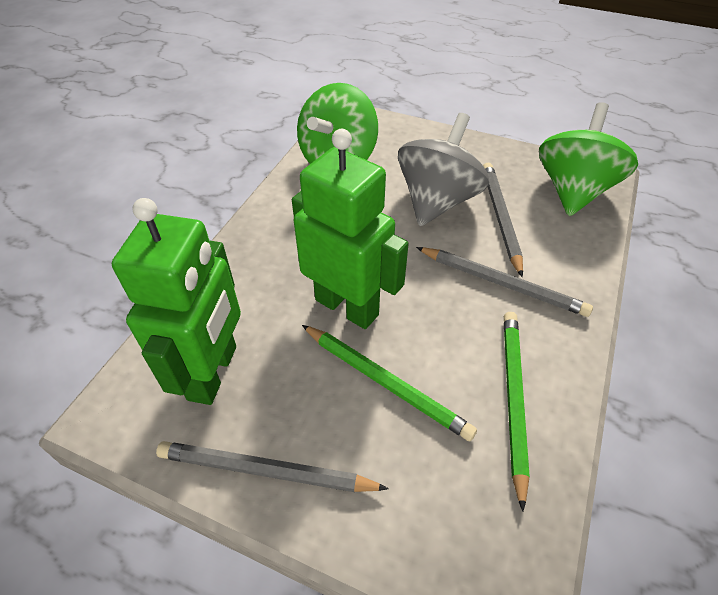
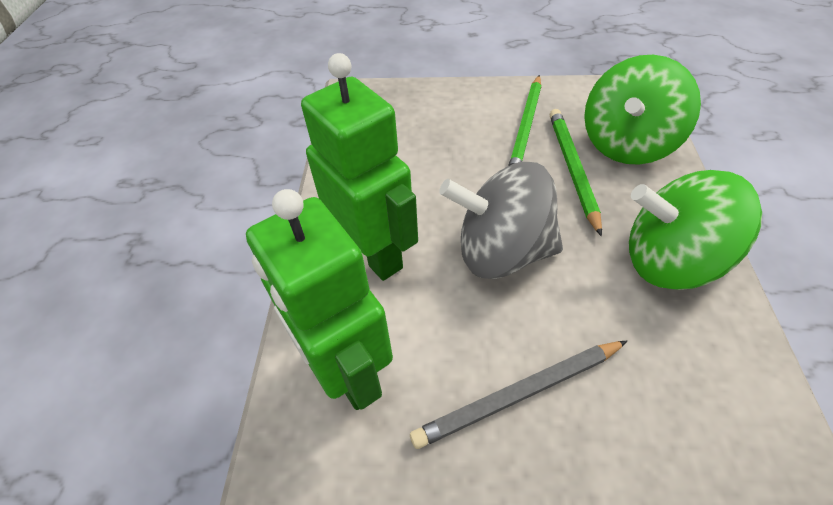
grey pencil: [156,441,389,492] [416,247,593,317] [483,163,523,277] = 3 -> [410,341,627,449] = 1

